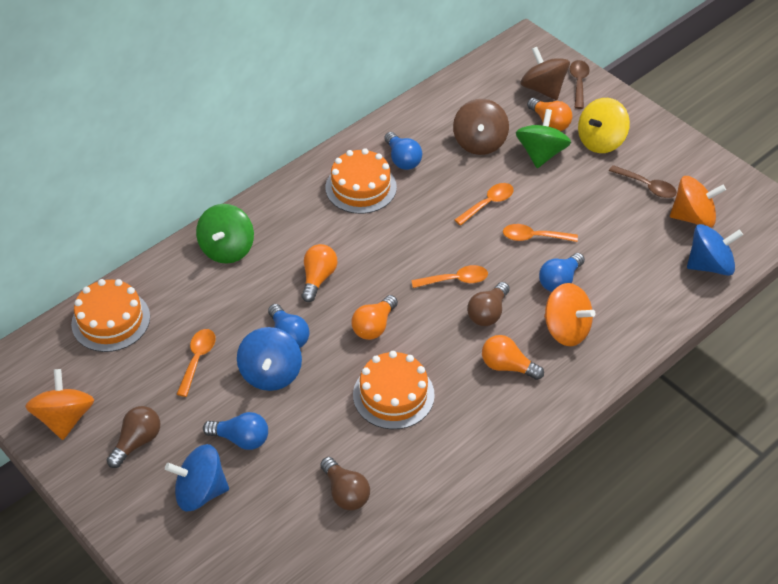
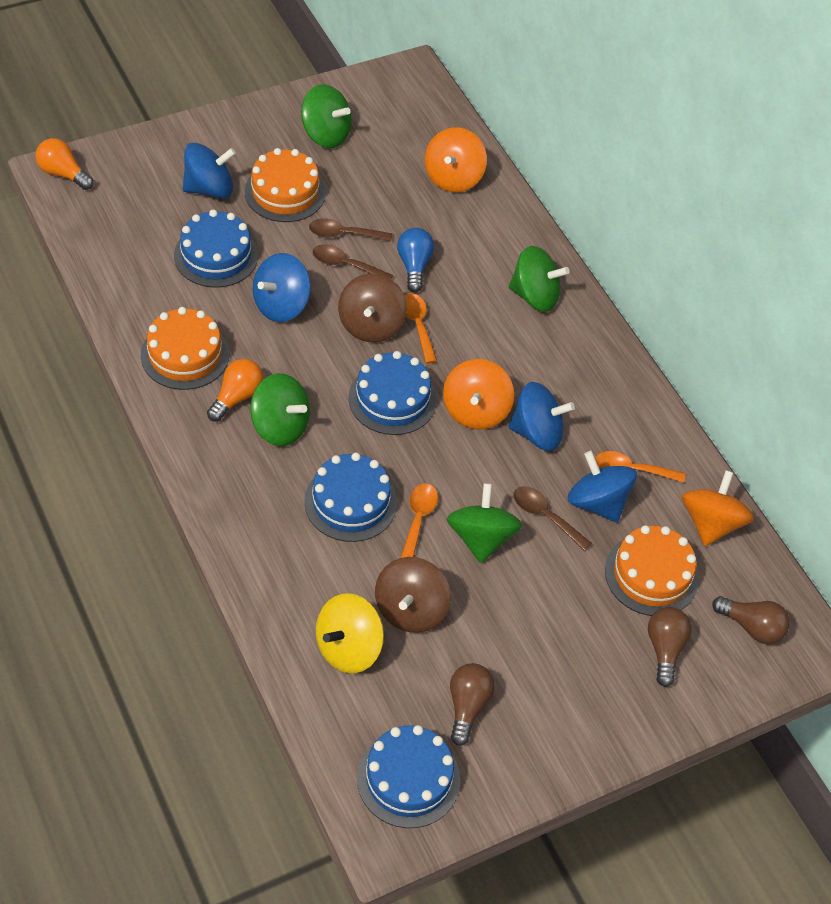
blue cake: none = 0 -> [174,210,258,288] [304,452,397,542] [348,351,437,435] [357,725,460,828] = 4
blue light bulb: [203,412,268,450] [268,304,310,348] [384,132,422,170] [539,253,585,292] = 4 -> [397,228,434,292] = 1
blue spinning top: [165,444,229,512] [237,327,302,391] [687,224,743,276] = 3 -> [183,143,236,198] [252,253,311,322] [508,382,575,451] [568,451,637,522] = 4
brown spoon: [570,60,590,109] [609,165,677,198] = 2 -> [309,218,392,241] [313,244,393,279] [514,486,591,551] = 3
green spinning top: [196,204,254,264] [516,109,571,168] = 2 -> [250,373,310,446] [301,85,352,148] [447,483,522,563] [509,246,570,312] = 4
orange light bulb: [302,244,337,302] [352,295,398,340] [482,335,544,380] [527,98,572,131] = 4 -> [35,138,94,190] [207,359,264,422] = 2
orange spoon: [177,329,216,397] [411,265,488,288] [455,183,514,226] [503,224,578,242] = 4 -> [401,484,438,558] [404,293,437,363] [595,451,685,483] = 3

